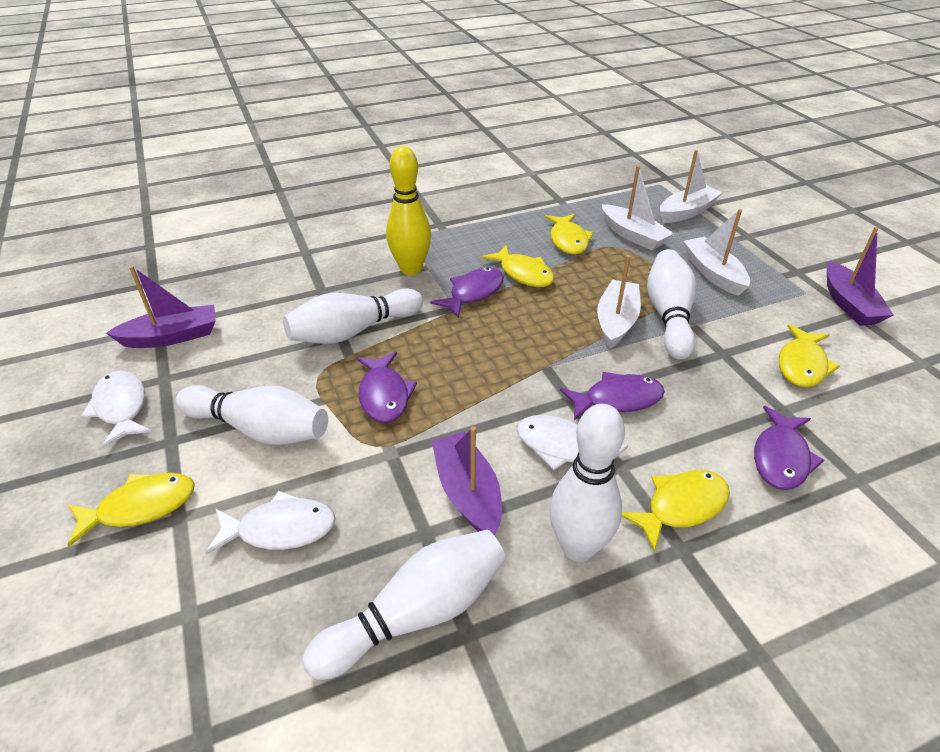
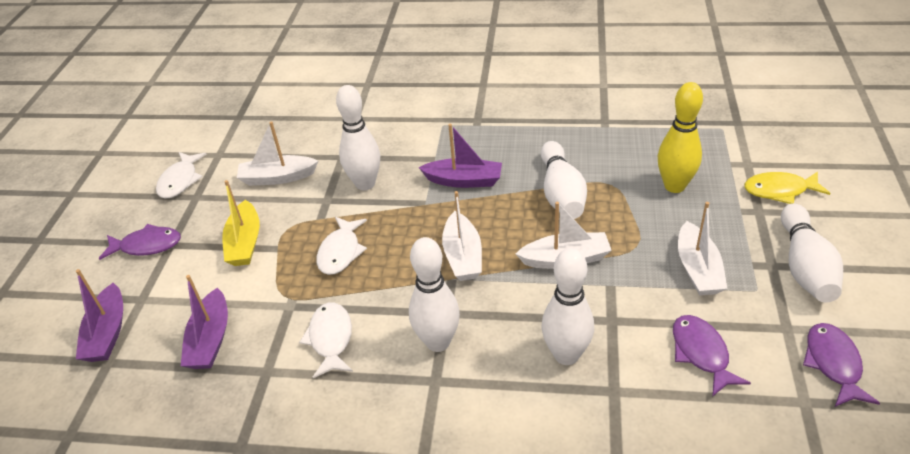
purple fish: [356,352,417,423] [430,267,504,318] [560,372,665,420] [754,406,824,490] = 4 -> [99,224,181,260] [673,315,751,397] [803,323,880,407] = 3
yellow boat: none = 0 -> [222,180,260,266] = 1
yellow fish: [68,473,195,547] [481,245,554,287] [545,214,594,255] [622,470,730,552] [779,324,840,388] = 5 -> [744,171,830,204] = 1

